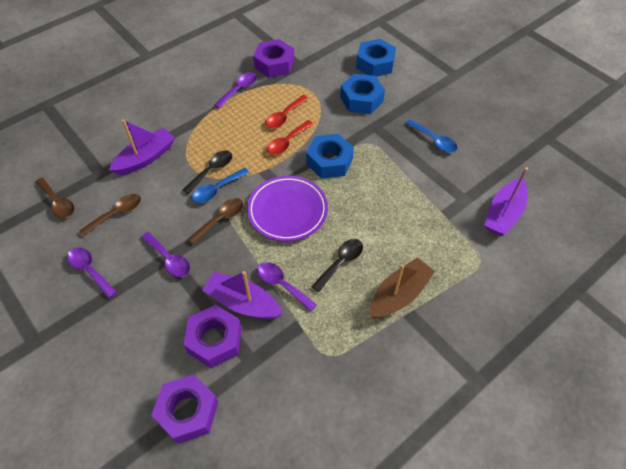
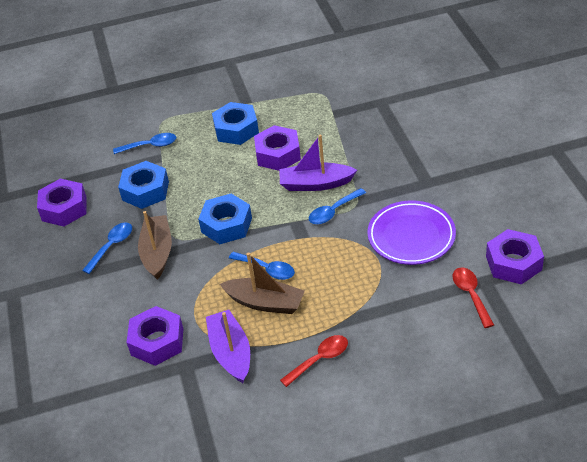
black spoon: [183,150,232,194] [311,239,363,292] = 2 -> none = 0
blue spoon: [192,168,249,203] [405,119,458,153] = 2 -> [82,222,132,274] [113,133,176,154] [229,252,295,280] [309,188,366,224] = 4
brown boat: [370,257,435,319] = 1 -> [138,211,172,280] [220,252,305,314] = 2
brown spoon: [35,178,75,218] [79,194,141,237] [188,198,244,245] = 3 -> none = 0
purple boat: [109,119,175,175] [202,271,283,319] [484,167,528,236] = 3 -> [206,310,250,383] [279,134,357,191] = 2
purple nut: [151,375,218,444] [184,305,242,368] [253,39,294,78] = 3 -> [37,178,87,227] [126,306,183,366] [254,125,301,171] [486,229,544,284] = 4
purple spoon: [67,247,117,298] [141,232,190,277] [214,72,257,109] [257,262,317,312] = 4 -> none = 0

